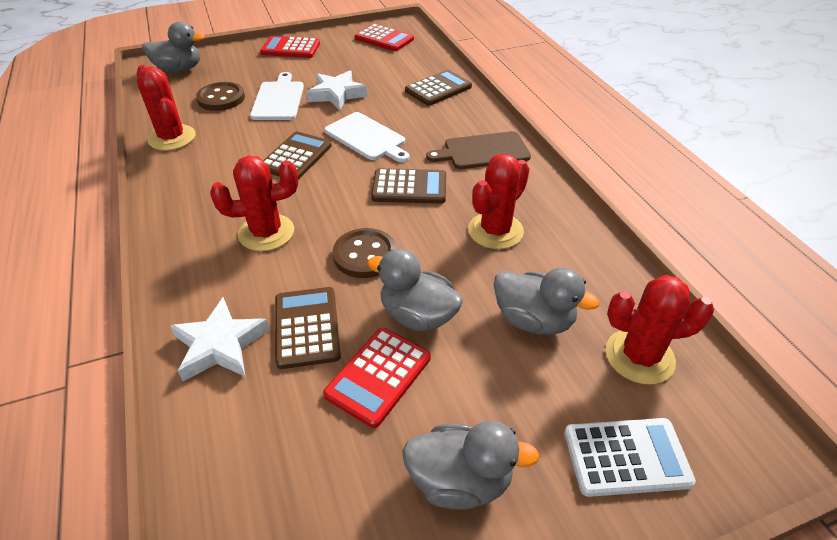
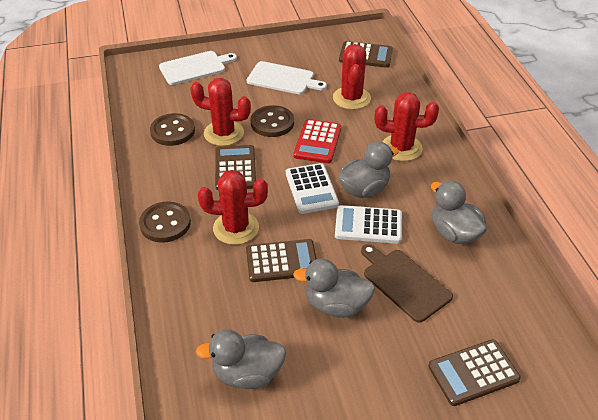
brown button: [196,82,245,111] [333,228,397,278] = 2 -> [139,202,191,243] [150,113,195,146] [251,105,294,137] = 3
red calculator: [260,36,320,58] [323,328,431,428] [355,24,414,51] = 3 -> [294,119,341,163] = 1
white calculator: [565,418,696,497] = 1 -> [286,163,339,214] [335,205,402,244] = 2
white star: [170,297,270,381] [306,71,368,110] = 2 -> none = 0

